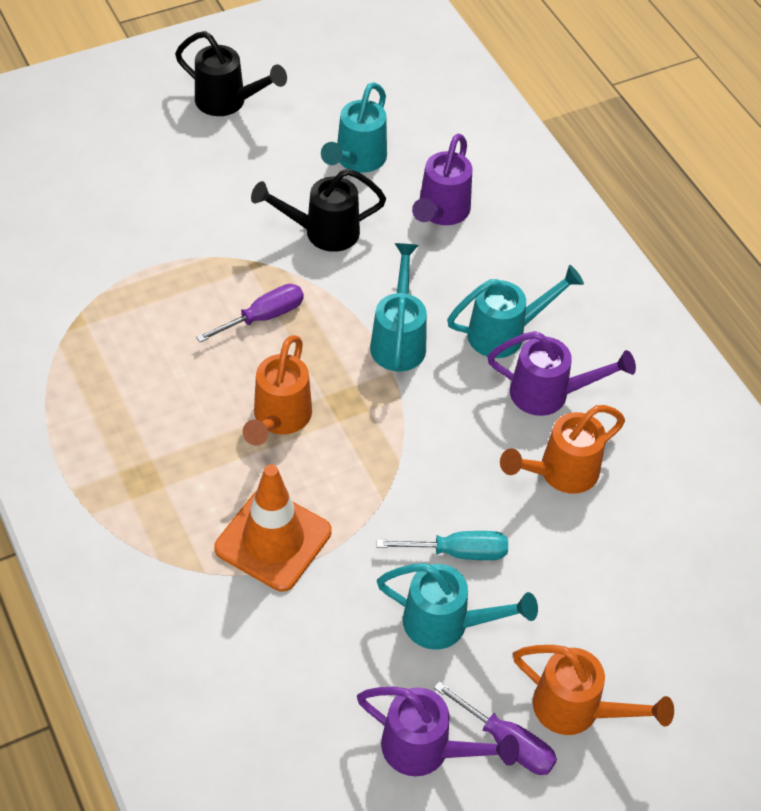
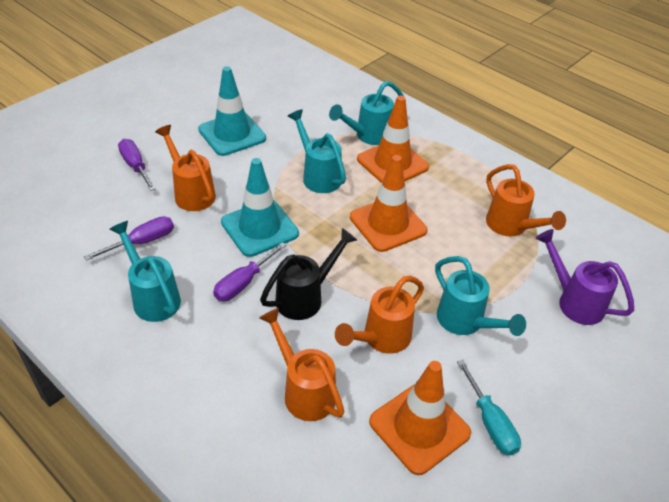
black watering can: [175,31,287,116] [251,168,386,252] = 2 -> [260,228,357,320] = 1
orange traffic cone: [214,464,332,592] = 1 -> [350,155,427,252] [357,96,429,183] [369,361,471,475] = 3
orange watering can: [243,335,312,446] [500,405,625,494] [513,645,674,735] = 3 -> [155,125,216,211] [259,308,345,421] [335,276,424,354] [486,164,566,236] = 4
purple screwdriver: [196,284,304,342] [434,681,557,775] = 2 -> [84,216,174,261] [118,139,156,191] [213,242,286,301] = 3
purple watering can: [357,687,519,776] [412,133,472,225] [487,331,636,416] = 3 -> [535,229,634,325] = 1
turquoise traffic cone: none = 0 -> [198,66,266,156] [221,158,299,257] = 2

